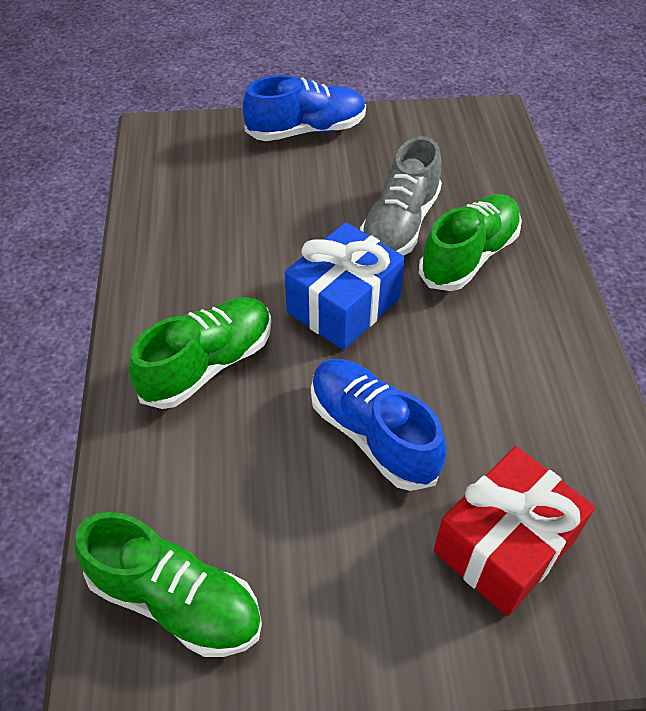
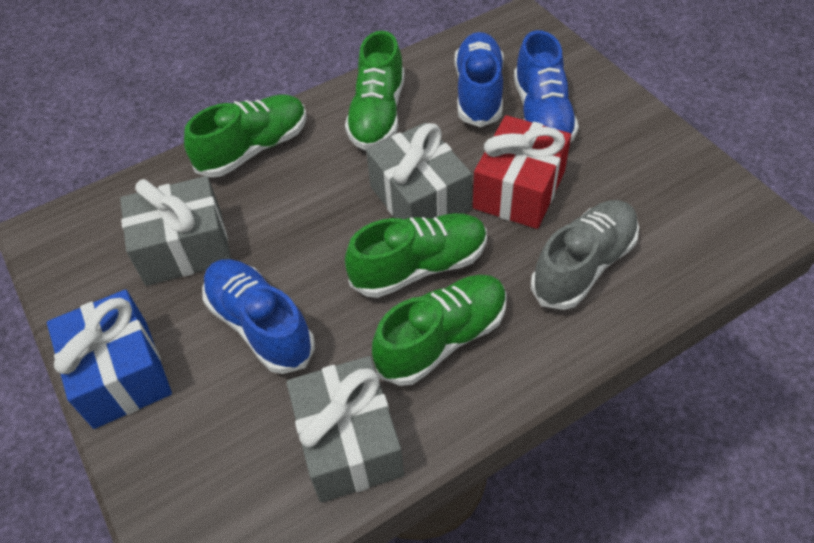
blue shoe: [243,75,366,141] [311,359,447,491] = 2 -> [202,259,315,374] [454,32,504,127] [514,30,579,143] = 3
green shoe: [75,512,262,657] [129,297,271,409] [419,194,522,291] = 3 -> [184,94,307,178] [345,31,405,150] [345,213,487,298] [372,275,507,386] = 4
grey gift: none = 0 -> [120,176,231,286] [286,356,404,503] [366,123,472,219] = 3

